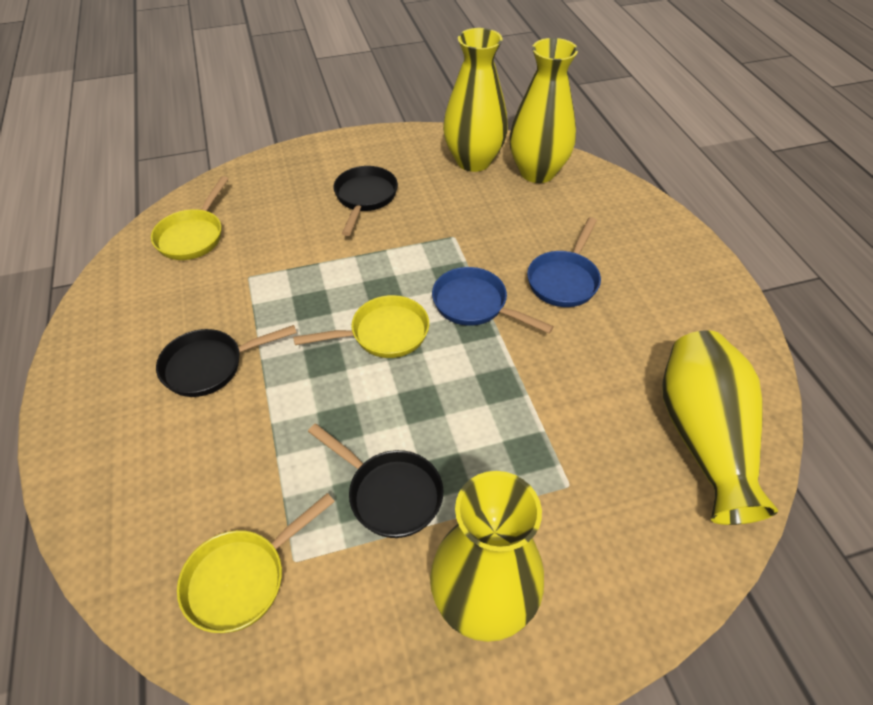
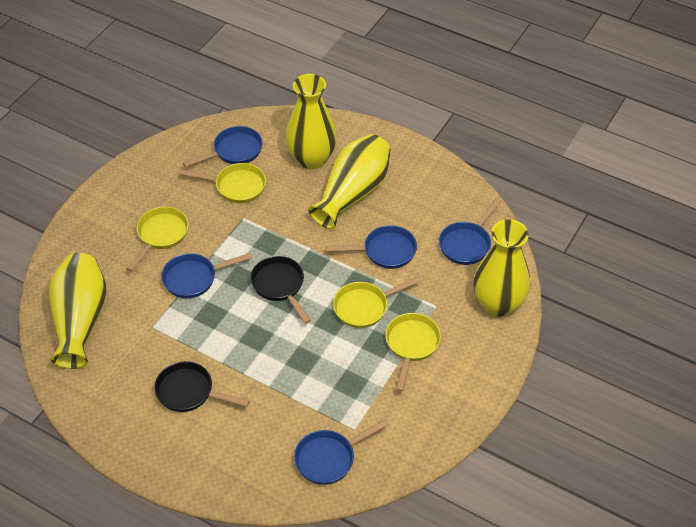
black pan: [156,325,297,397] [308,424,443,538] [333,166,398,236] = 3 -> [154,361,250,412] [250,256,311,324] = 2
blue pan: [432,267,554,333] [527,217,601,307] = 2 -> [161,253,252,298] [183,126,263,167] [294,419,389,485] [326,225,417,269] [439,198,501,265] = 5
yellow pan: [151,176,229,260] [177,493,335,633] [293,295,429,358] = 3 -> [127,207,189,272] [180,163,266,203] [333,276,422,328] [385,313,441,392] = 4

